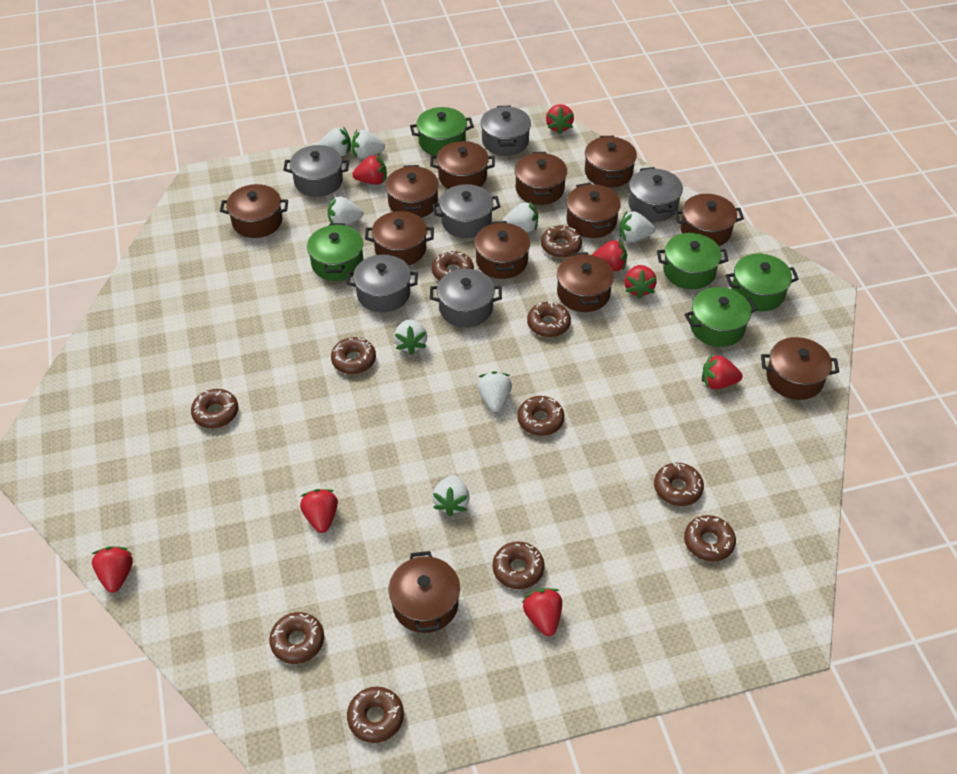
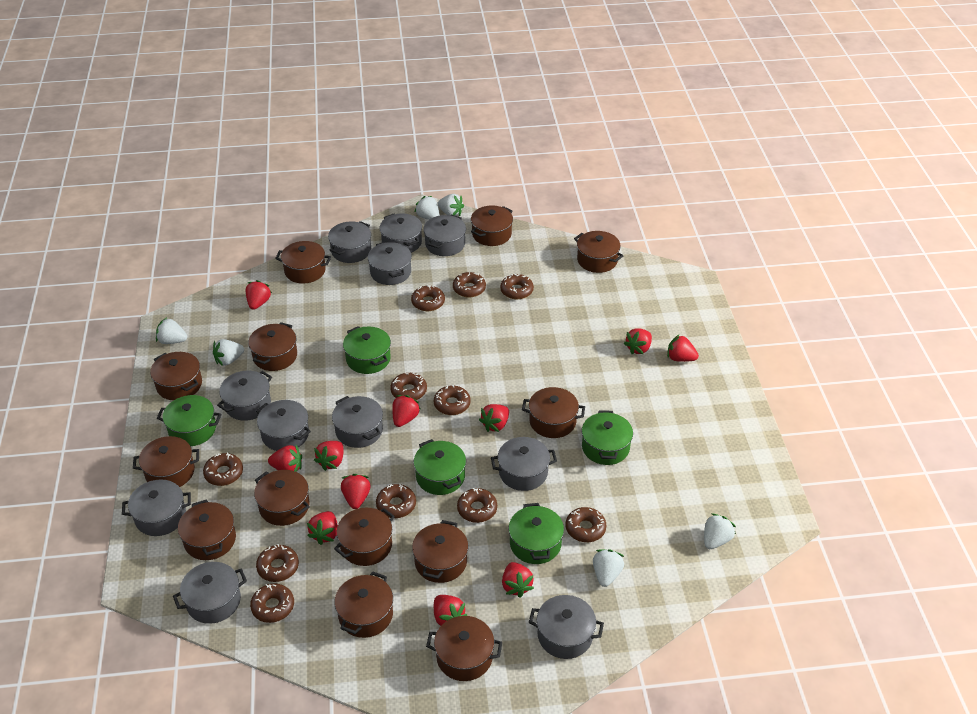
brown pot: [220,184,288,238] [365,211,434,265] [385,165,439,218] [389,551,460,633] [430,141,495,189] [474,221,530,279] [515,152,567,205] [557,252,614,312] [566,183,621,238] [585,136,637,188] [674,194,744,246] [761,337,839,400] = 12 -> [133,436,199,487] [150,352,202,400] [178,499,236,560] [248,322,297,371] [254,470,310,526] [275,241,331,284] [334,508,395,566] [334,572,393,638] [412,520,468,583] [426,616,502,681] [471,206,513,246] [522,387,585,438] [574,231,623,273] = 13
grey pot: [283,145,349,197] [346,254,418,312] [430,269,502,327] [432,184,501,238] [481,105,531,156] [628,167,683,222] = 6 -> [122,480,191,536] [173,562,247,624] [217,371,272,421] [256,400,311,451] [328,221,371,263] [332,396,383,448] [368,242,412,285] [380,214,422,253] [423,215,466,256] [491,437,557,491] [529,595,604,659] = 11
red strawberry: [92,546,133,593] [300,489,338,533] [352,155,387,185] [522,588,562,636] [546,104,574,134] [592,239,627,271] [625,265,657,299] [702,354,742,389] = 8 -> [246,280,272,310] [268,445,302,472] [307,511,338,545] [314,441,344,471] [341,474,371,509] [392,395,421,427] [434,595,467,626] [479,404,509,432] [502,562,534,598] [624,328,652,354] [667,334,699,362] = 11
white strawberry: [318,127,351,156] [328,196,363,225] [351,130,385,159] [394,319,427,355] [432,475,470,516] [477,371,512,412] [503,201,538,232] [620,211,655,242] = 8 -> [156,317,187,344] [213,339,244,366] [415,196,440,220] [438,194,464,216] [593,549,624,587] [704,513,736,549] = 6

